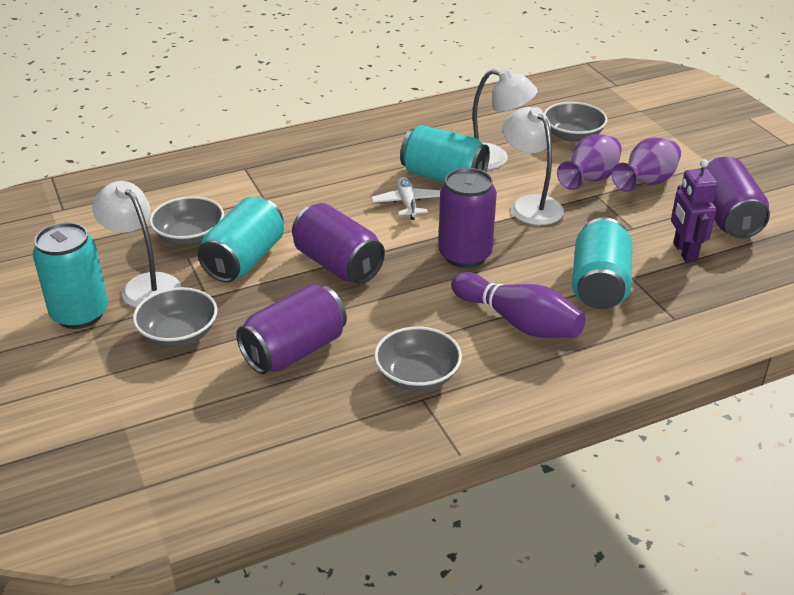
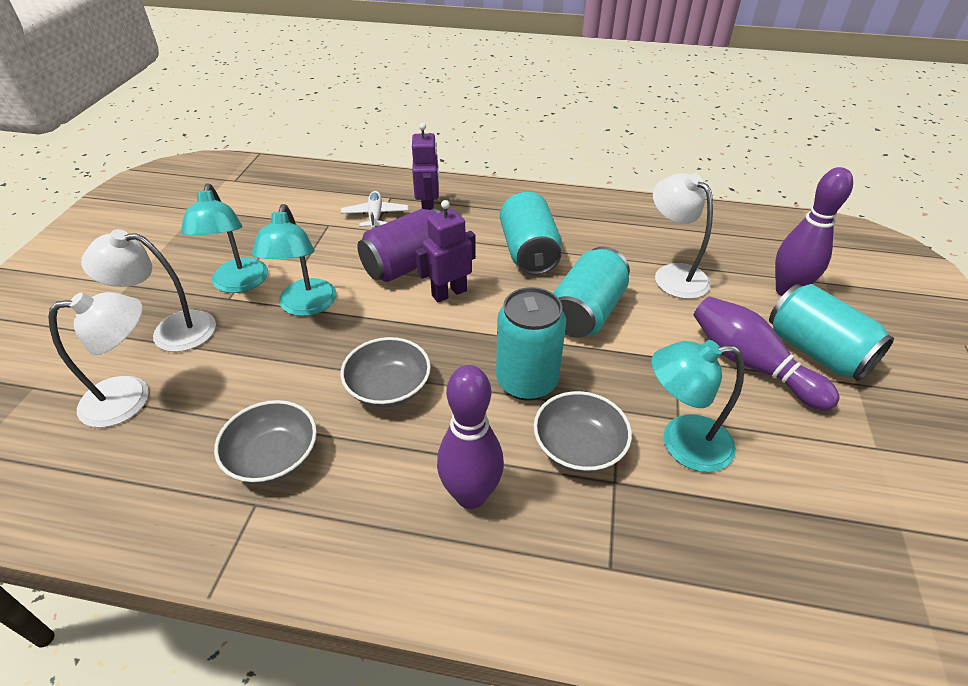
grey bowl: [133,287,217,347] [149,196,224,245] [374,326,462,391] [544,102,607,142] = 4 -> [214,400,317,484] [341,337,431,408] [534,391,632,473] = 3
purple bowling pin: [451,272,585,338] = 1 -> [437,365,504,509] [694,296,840,411] [775,167,853,296] = 3
purple can: [236,284,347,374] [292,203,385,284] [438,168,497,268] [701,157,770,239] = 4 -> [357,208,441,282] = 1
purple robot: [671,159,718,262] = 1 -> [412,123,439,210] [415,200,476,302] = 2
purple vase: [557,134,622,190] [612,137,681,192] = 2 -> none = 0
turquoise lamp: none = 0 -> [181,183,268,293] [252,204,336,316] [651,340,744,472] = 3

